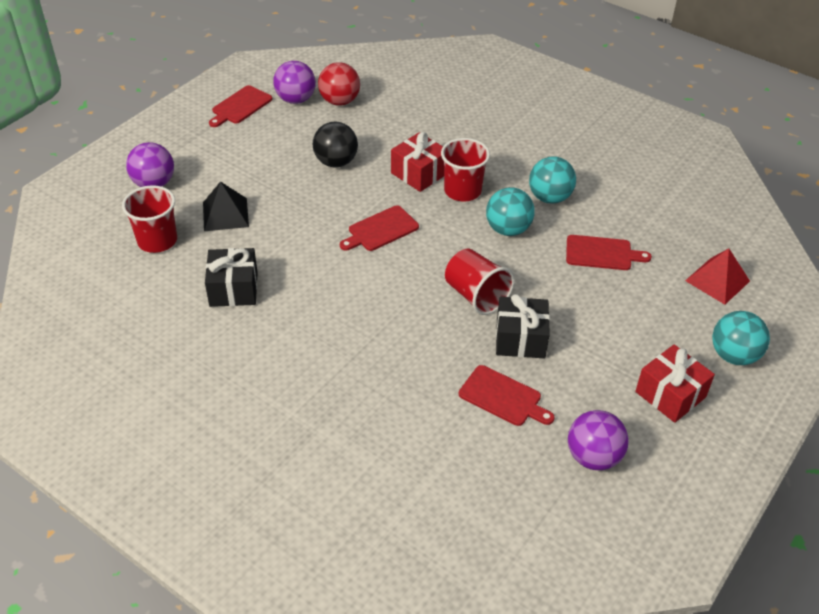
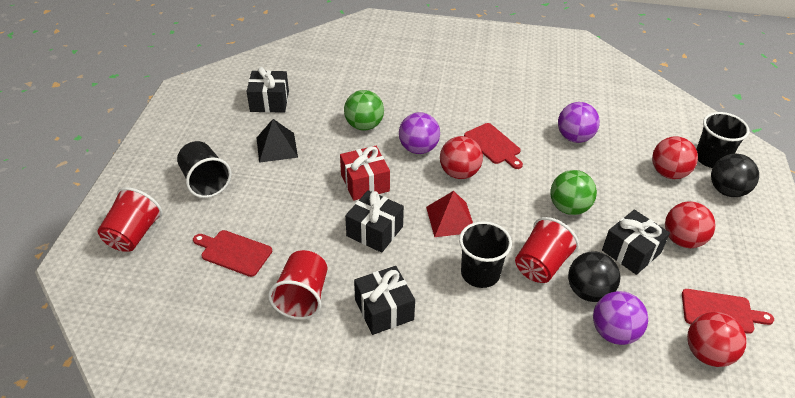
black ball: [313,122,358,167] = 1 -> [568,251,620,302] [711,154,759,197] = 2
black cup: none = 0 -> [177,141,231,198] [459,221,512,288] [696,112,749,168] = 3
black gift: [205,248,258,307] [496,294,550,358] = 2 -> [246,67,289,113] [345,190,404,253] [354,266,415,335] [602,209,670,275] = 4
green ball: none = 0 -> [344,90,384,131] [550,170,597,215] = 2
red ball: [318,62,360,106] = 1 -> [440,136,483,179] [652,136,698,179] [665,201,715,248] [687,312,746,367] = 4
red cutting board: [209,85,272,127] [340,205,419,251] [459,365,555,426] [566,235,652,270] = 4 -> [193,230,272,277] [464,123,523,169] [682,289,774,334] = 3
red gift: [391,132,444,192] [635,344,715,423] = 2 -> [340,146,390,201] = 1
turquoise ball: [486,187,535,236] [529,156,576,204] [712,311,770,365] = 3 -> none = 0

